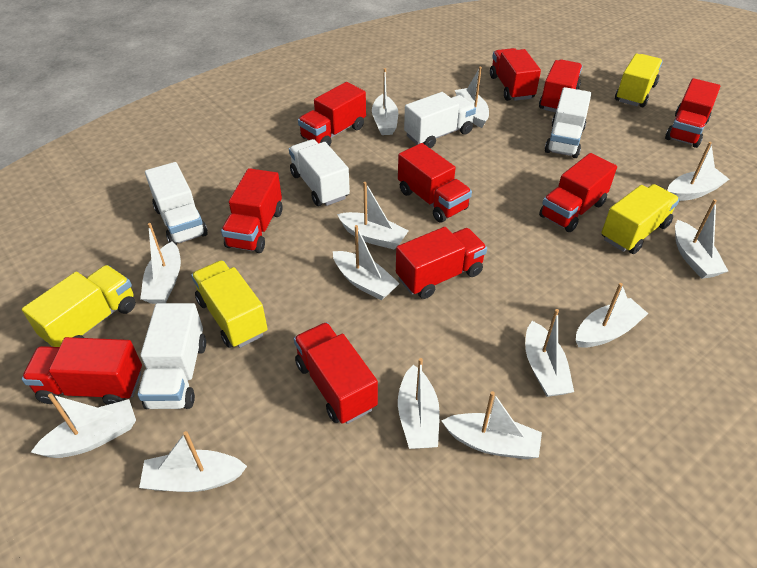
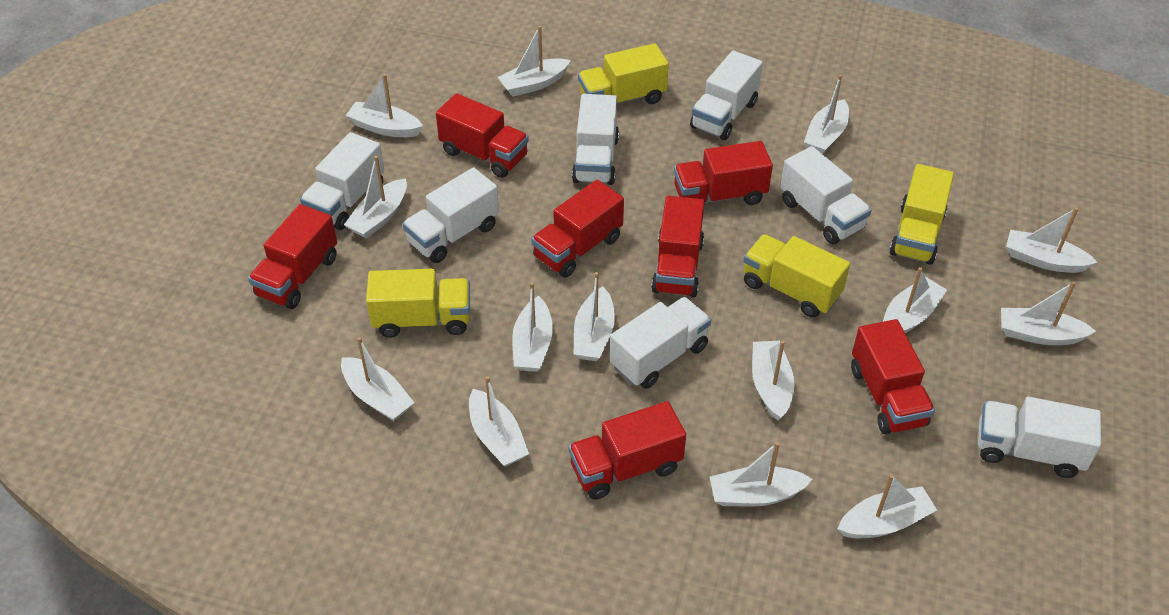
red truck: [22,337,142,405] [221,168,283,253] [294,322,378,424] [298,82,366,146] [396,227,487,299] [398,143,472,222] [490,48,541,101] [539,59,582,112] [539,153,617,232] [665,78,720,148] = 10 -> [248,204,337,309] [436,93,529,178] [531,180,624,278] [568,401,686,500] [651,196,704,297] [674,141,773,205] [851,319,935,434] = 7
white boat: [31,394,136,458] [139,431,247,492] [140,223,181,304] [333,225,400,300] [337,182,409,249] [372,68,398,135] [398,358,440,449] [441,391,542,459] [455,67,489,128] [525,309,574,397] [576,283,648,348] [668,142,729,201] [675,199,728,279] = 13 -> [341,337,414,421] [344,156,407,239] [346,74,423,137] [469,376,529,467] [498,26,571,97] [512,282,553,372] [574,272,615,361] [710,442,812,506] [752,340,795,421] [804,75,849,154] [837,474,937,538] [883,267,947,333] [1001,281,1096,345] [1006,207,1097,273] = 14
white truck: [138,303,206,409] [145,162,208,245] [289,139,350,206] [404,92,476,148] [545,87,591,158] = 5 -> [300,132,384,230] [403,167,499,263] [572,94,619,185] [610,297,711,389] [690,50,763,140] [780,146,871,244] [978,397,1101,478] = 7

